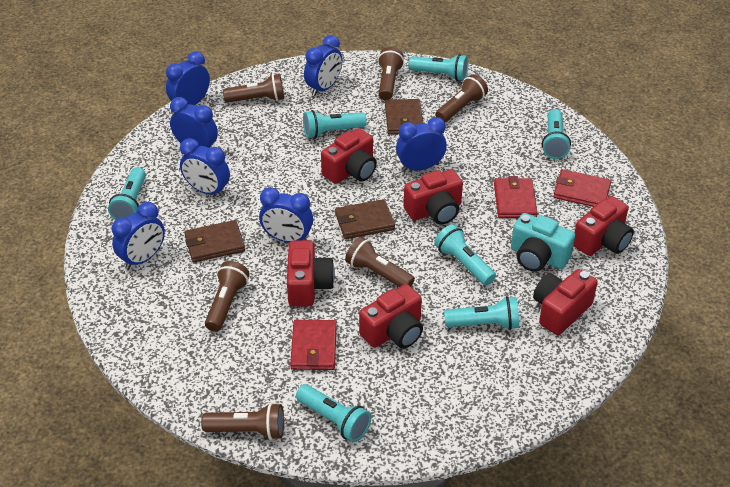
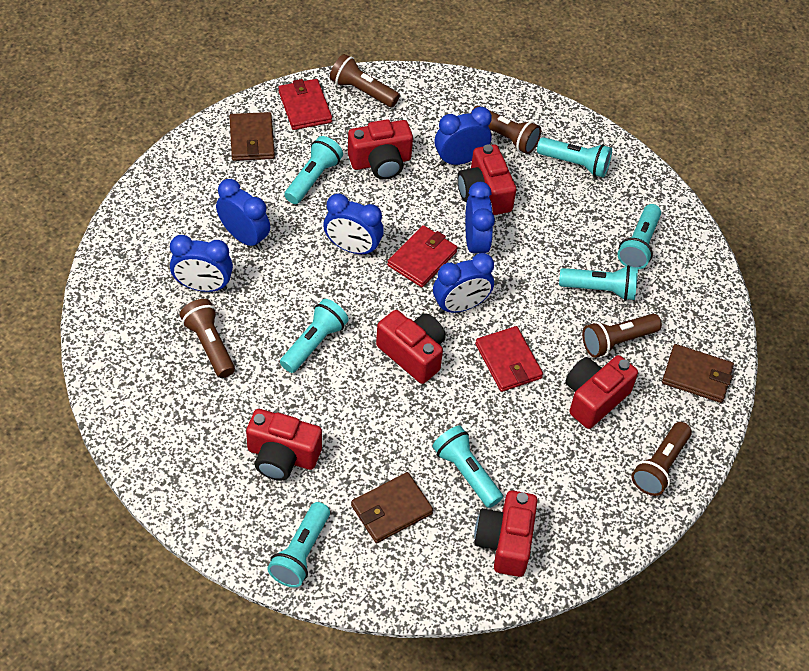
blue clock: [112,202,165,270] [166,51,210,105] [170,97,218,148] [180,138,230,197] [259,187,313,243] [304,35,342,96] [396,117,447,172] = 7 -> [170,235,233,292] [216,179,270,250] [324,193,384,256] [433,253,494,314] [435,107,492,166] [465,182,495,255] = 6
brown flashlight: [201,403,284,440] [205,261,250,332] [223,74,284,103] [345,237,415,287] [378,47,404,100] [435,74,488,122] = 6 -> [180,299,235,378] [330,54,400,107] [471,106,541,154] [582,314,662,358] [631,422,692,496] = 5
turquoise camera: [511,213,575,272] = 1 -> none = 0

